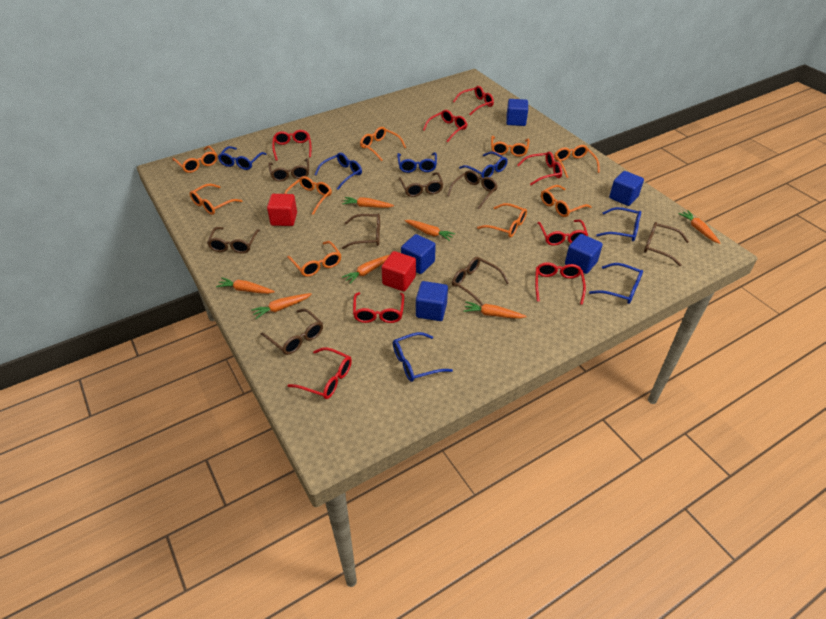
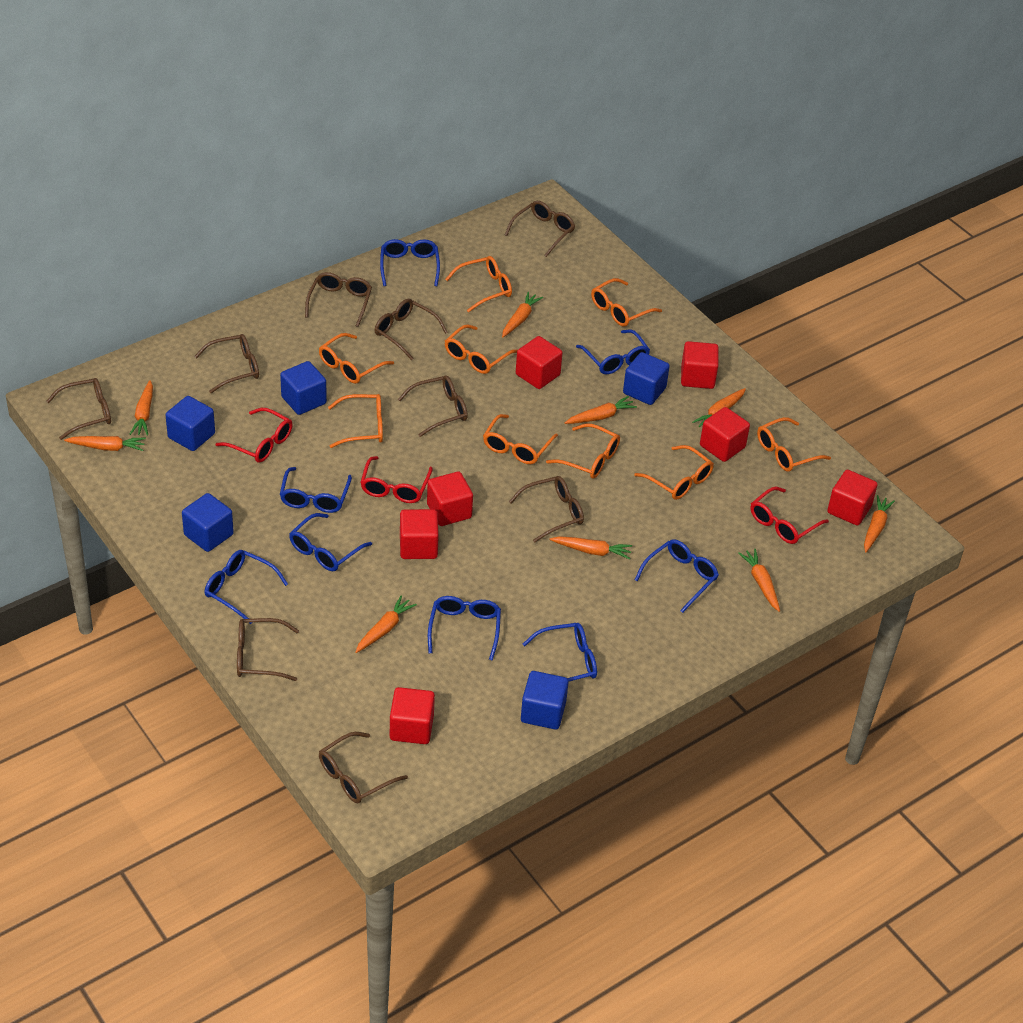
blue glasses: [218,146,266,170] [314,153,362,190] [393,332,453,382] [397,152,437,173] [459,152,508,178] [589,263,643,304] [596,207,641,241] = 7 -> [205,550,288,624] [280,467,352,513] [289,513,372,571] [380,239,440,286] [428,596,501,661] [523,623,597,682] [576,329,650,374] [635,539,719,613] = 8
brown glasses: [207,227,260,254] [260,309,323,355] [268,158,309,182] [342,213,380,249] [399,172,444,197] [447,170,498,209] [452,257,509,306] [644,222,689,266] = 8 -> [46,378,111,440] [194,334,259,393] [237,618,299,681] [305,272,372,327] [319,732,408,804] [375,299,448,360] [398,376,468,437] [505,201,575,257] [509,476,584,543] = 9
orange carrot: [216,278,275,294] [251,293,312,319] [342,197,394,208] [342,255,389,284] [404,220,455,241] [463,301,527,319] [678,210,721,244] = 7 -> [64,436,146,451] [130,380,153,436] [355,595,417,653] [502,292,543,337] [550,536,632,560] [565,396,637,424] [692,388,746,427] [738,549,780,612] [864,495,895,552] = 9
red cube: [267,194,297,226] [382,251,416,291] = 2 -> [390,687,435,744] [400,509,439,559] [427,472,473,526] [516,336,563,389] [681,341,719,389] [700,407,750,462] [827,470,878,526] = 7
red glasses: [272,130,312,161] [287,347,352,399] [353,292,404,323] [423,110,467,142] [453,86,494,115] [517,152,562,185] [535,262,586,305] [537,220,588,246] = 8 -> [215,408,293,463] [360,456,433,503] [750,487,829,544] = 3

